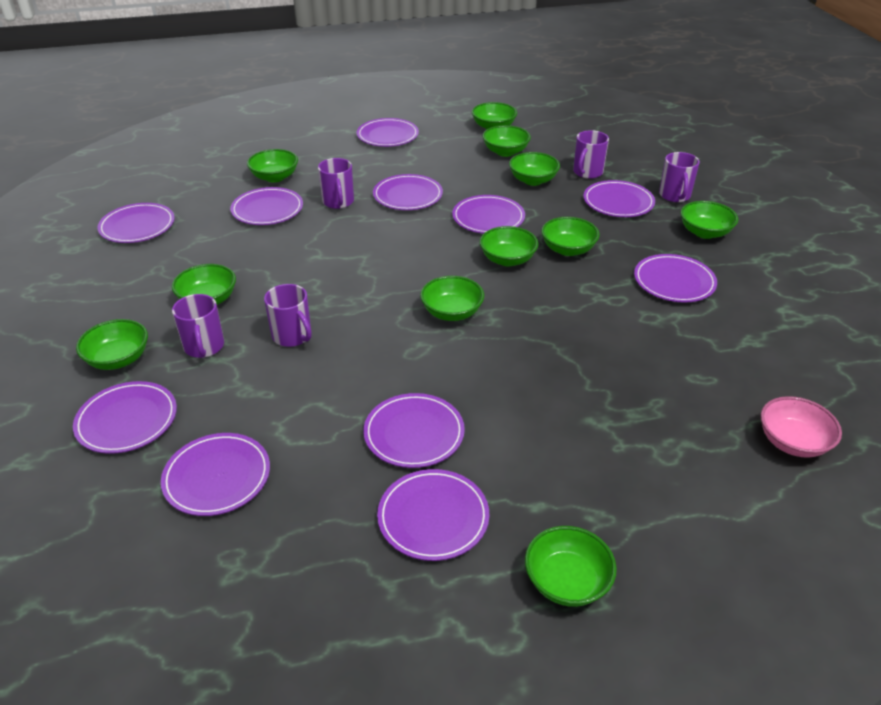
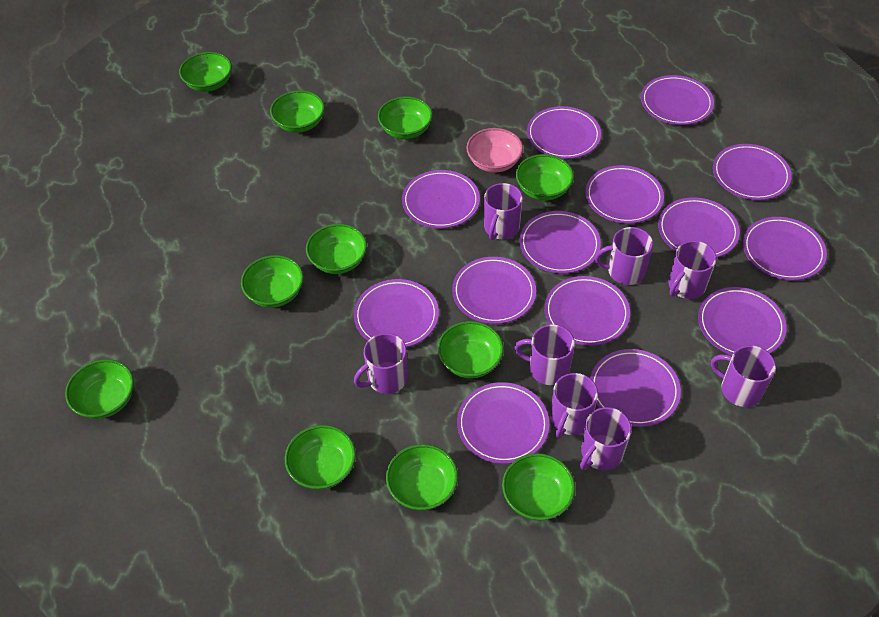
purple mug: [172,294,224,358] [264,284,312,347] [318,158,354,209] [573,130,609,179] [659,152,700,202] = 5 -> [354,333,408,394] [484,183,523,240] [514,324,575,385] [550,373,598,438] [580,407,632,470] [595,227,653,285] [668,241,716,299] [711,345,776,407] = 8
purple plate: [73,381,177,454] [97,203,175,243] [161,433,270,516] [230,187,303,225] [357,118,419,147] [363,393,465,468] [373,174,443,210] [377,469,489,561] [452,195,525,234] [583,180,655,217] [634,254,717,303] = 11 -> [354,279,439,347] [402,170,480,228] [452,257,536,324] [457,382,549,464] [520,211,601,274] [527,106,601,159] [544,276,630,346] [585,165,664,224] [590,349,681,427] [641,75,714,125] [658,197,740,258] [698,287,786,355] [713,144,792,200] [743,217,827,280] = 14

